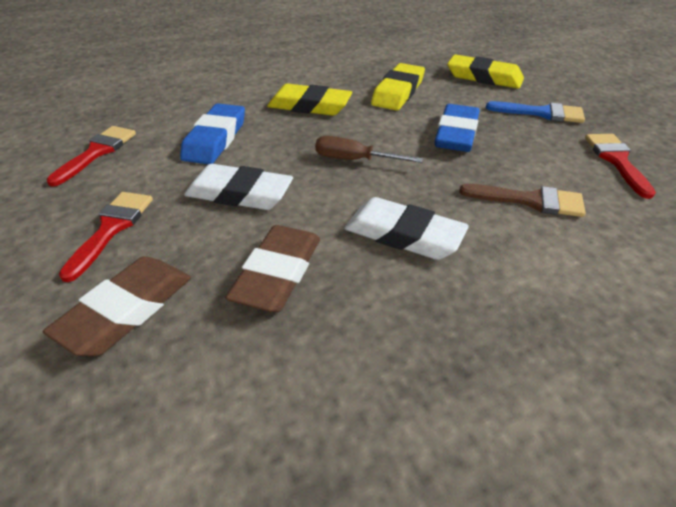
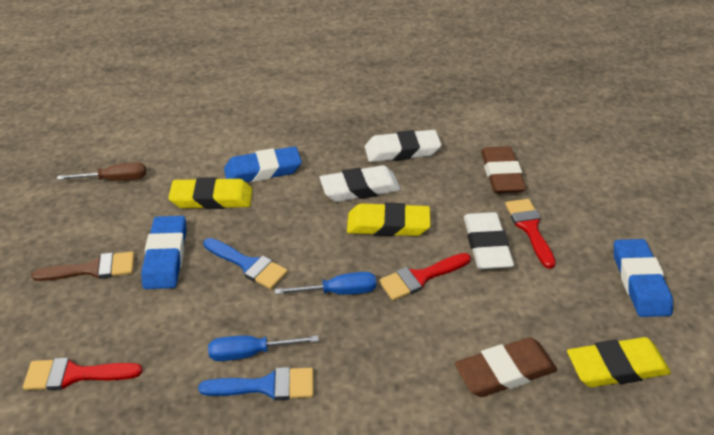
blue brush: [486,101,585,123] = 1 -> [198,367,313,400] [203,238,288,289] = 2
blue eraser: [180,103,245,164] [435,104,480,152] = 2 -> [141,216,186,289] [224,146,302,182] [614,239,673,317] = 3
blue screwdriver: none = 0 -> [208,335,319,361] [275,272,376,295] = 2
white eraser: [184,164,293,210] [344,197,469,260] = 2 -> [320,165,401,202] [365,130,441,162] [464,212,514,269] = 3

